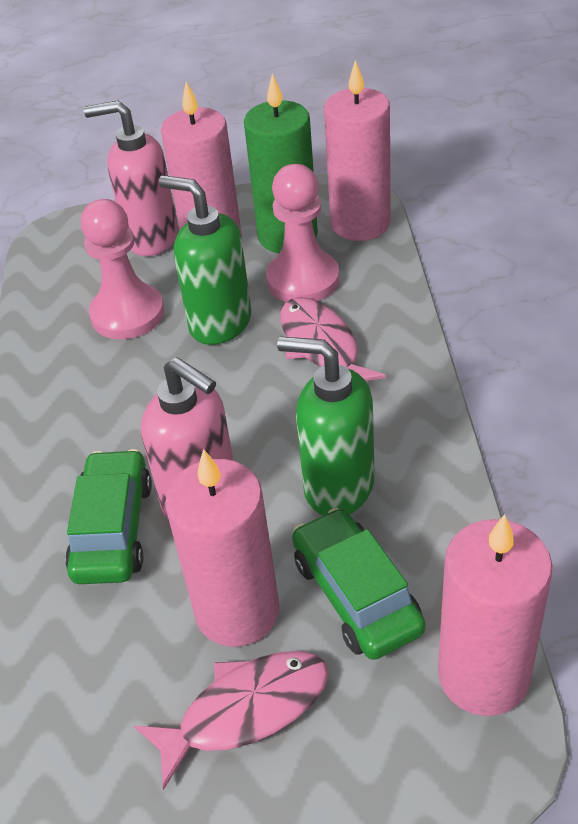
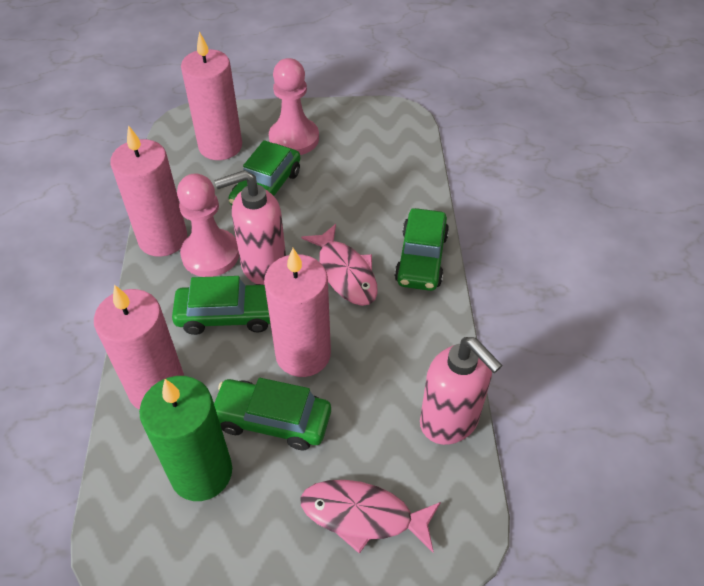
green car: [65,449,152,584] [292,508,426,660] = 2 -> [172,276,270,335] [214,378,331,450] [229,140,300,205] [395,208,449,291] = 4
green soap dispenser: [159,175,251,345] [277,336,375,516] = 2 -> none = 0

